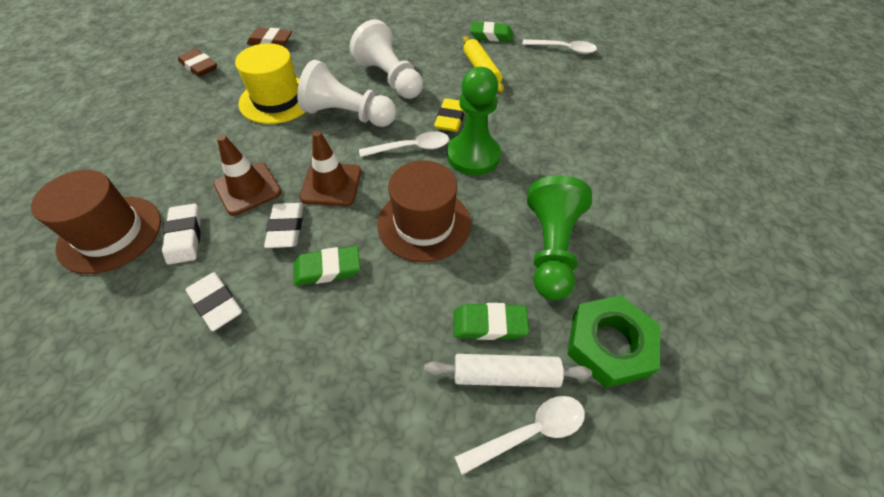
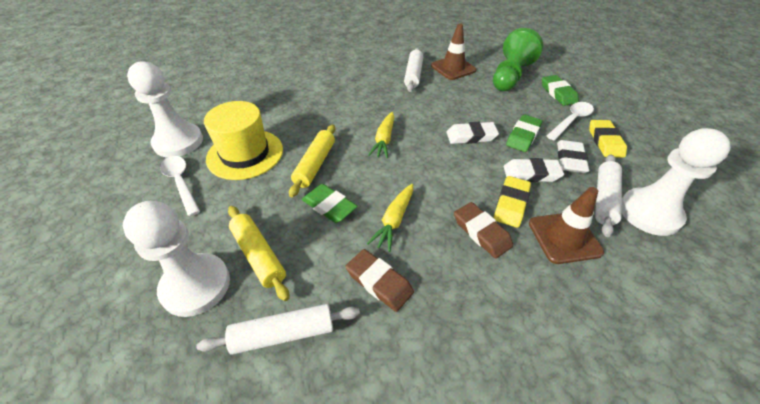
brown hat: [31,170,161,274] [378,160,471,262] = 2 -> none = 0
green nut: [567,295,660,388] = 1 -> none = 0
green pawn: [447,67,501,175] [527,175,592,300] = 2 -> [493,28,543,91] = 1
white pawn: [297,60,396,127] [350,19,423,99] = 2 -> [123,201,230,317] [127,61,203,158] [622,128,731,236] = 3
white rolling pin: [424,354,592,388] = 1 -> [196,304,360,355] [404,48,423,92] [595,154,622,237] = 3
white spoon: [359,131,449,157] [455,396,585,475] [522,39,597,54] = 3 -> [160,156,200,217] [547,102,594,140] = 2
yellow carrot: none = 0 -> [367,184,413,252] [368,112,394,158] = 2
yellow eraser: [434,98,464,132] = 1 -> [494,176,531,228] [589,120,627,158] = 2
yellow rolling pin: [463,36,504,93] = 1 -> [228,206,289,301] [289,124,335,197] = 2

